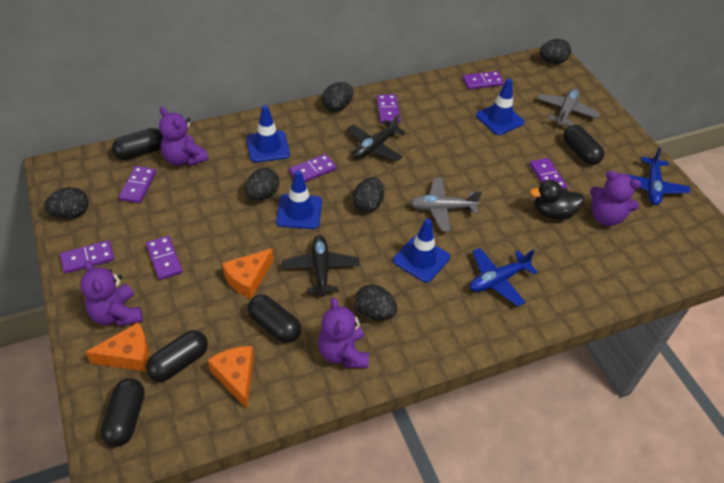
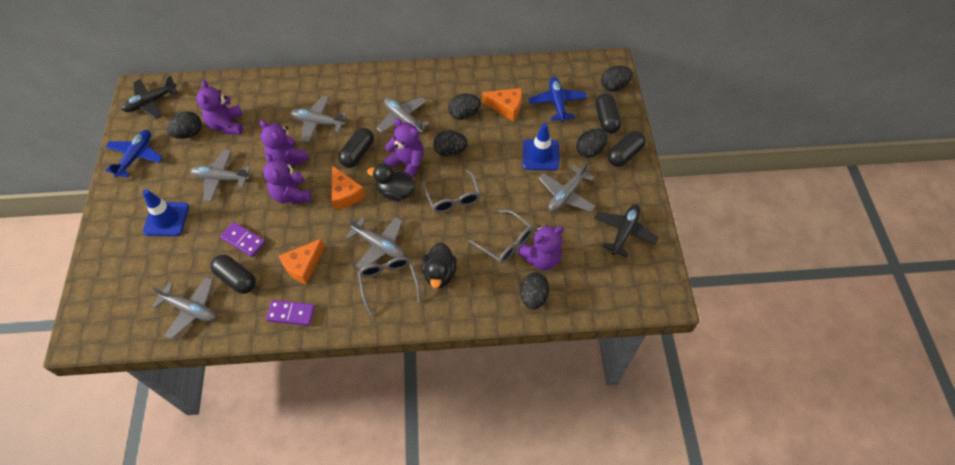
black capsule: [101,378,145,447] [112,128,163,160] [146,330,208,382] [247,295,301,343] [563,125,604,165] = 5 -> [211,255,256,294] [339,128,374,168] [595,93,621,134] [608,131,646,167] = 4
black duck: [530,180,584,220] = 1 -> [367,163,416,201] [422,242,457,288] = 2
blue traffic cone: [246,105,290,162] [276,170,322,229] [393,219,450,283] [476,79,524,135] = 4 -> [143,189,189,236] [523,123,559,171] = 2
grey glasses: none = 0 -> [358,257,421,316] [423,169,481,213] [468,210,533,264] = 3
grey plane: [410,178,482,231] [538,88,600,127] = 2 -> [151,277,216,339] [190,149,251,202] [290,96,347,143] [346,217,404,269] [377,97,430,133] [539,162,595,212] = 6
purple domino: [60,240,114,274] [119,166,156,203] [146,236,183,280] [289,154,336,182] [377,94,401,124] [462,71,504,90] [530,158,567,189] = 7 -> [220,222,266,257] [266,300,315,326] = 2
purple teddy bear: [80,260,143,327] [159,107,208,166] [318,298,369,368] [590,171,641,226] = 4 -> [196,80,243,135] [260,120,309,166] [263,154,311,205] [384,118,424,179] [517,225,564,270] = 5

